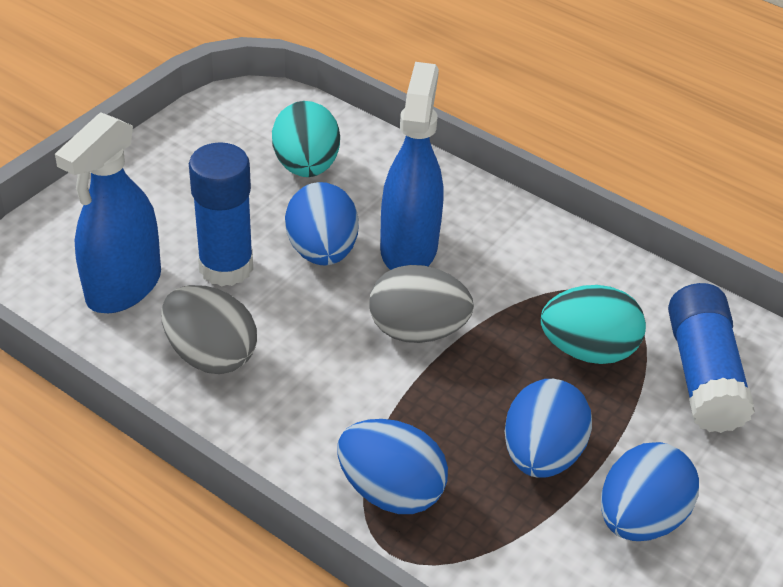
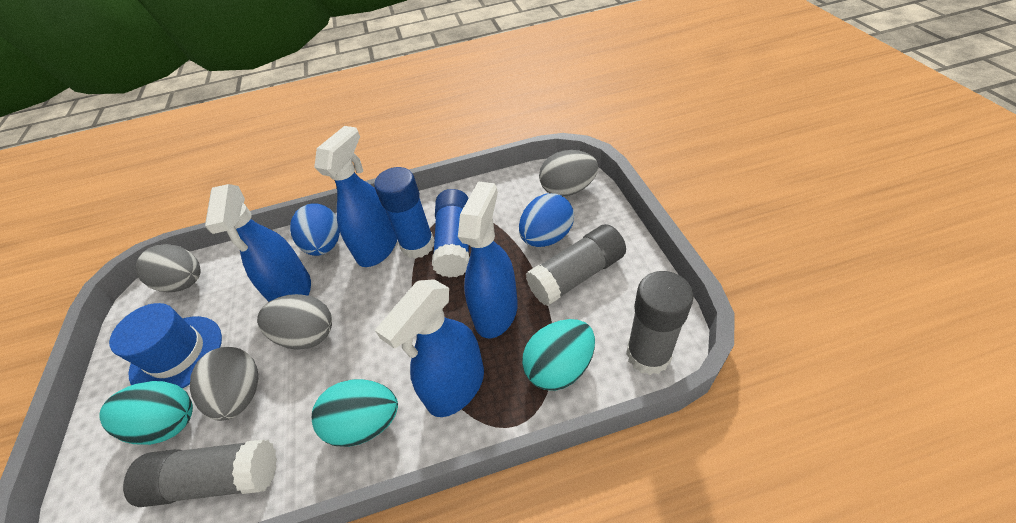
blue egg: [285,182,359,266] [337,419,448,514] [505,379,592,477] [601,442,699,541] = 4 -> [290,203,340,256] [519,193,574,247] = 2
blue hat: none = 0 -> [109,303,222,389] = 1
blue spray bottle: [55,112,161,313] [380,62,444,270] = 2 -> [205,184,311,302] [314,126,397,267] [375,279,484,417] [458,182,518,338] = 4
grey egg: [161,285,257,374] [369,265,474,343] = 2 -> [136,244,201,292] [190,347,258,421] [257,294,332,350] [539,150,598,196] = 4
grey glue stick: none = 0 -> [123,440,277,507] [526,224,626,306] [626,271,694,375] = 3
turquoise egg: [272,101,340,177] [541,285,646,364] = 2 -> [99,381,193,445] [312,379,398,447] [522,319,595,391] = 3

